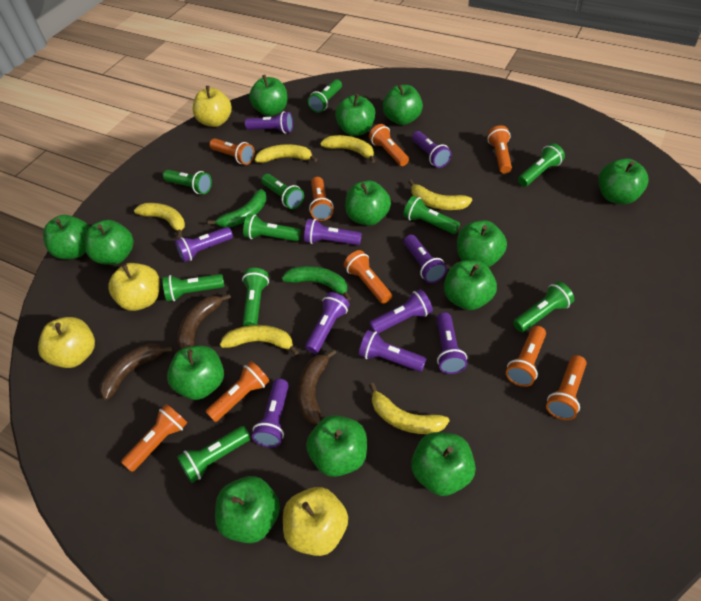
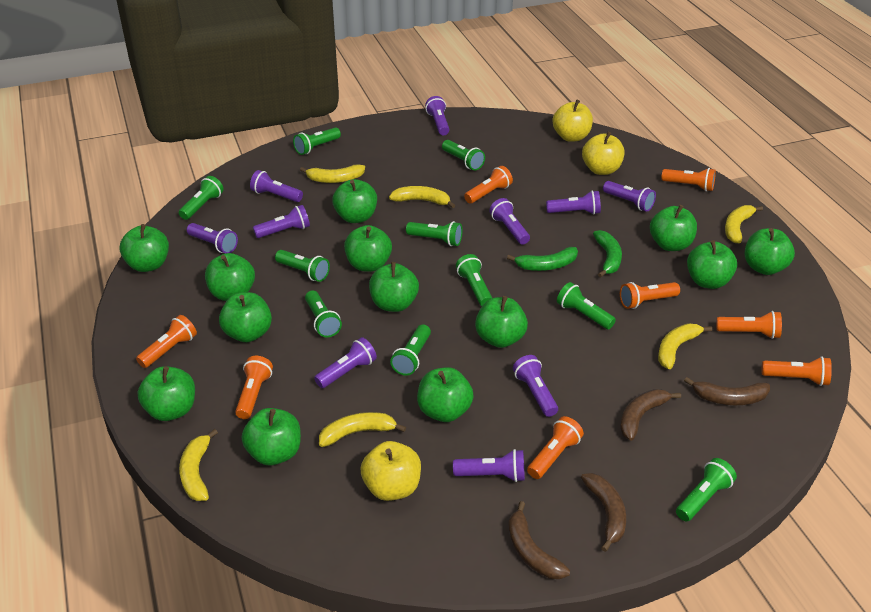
brown banana: [100,344,173,401] [177,294,231,349] [297,349,336,425] = 3 -> [508,501,570,579] [581,473,626,552] [620,389,681,441] [684,377,770,405] = 4
orange flashlight: [121,404,187,472] [206,361,269,422] [209,138,255,165] [309,177,334,221] [344,250,392,304] [369,124,409,166] [487,125,512,174] [506,326,546,387] [546,355,587,420] = 9 -> [136,315,197,368] [235,356,273,419] [464,166,513,204] [527,416,584,479] [620,282,680,309] [661,168,716,191] [716,311,782,339] [762,357,832,386] = 8
yellow apple: [38,317,95,368] [108,263,160,311] [193,86,232,127] [283,487,348,556] = 4 -> [361,441,421,501] [553,100,593,142] [582,132,624,175] = 3

